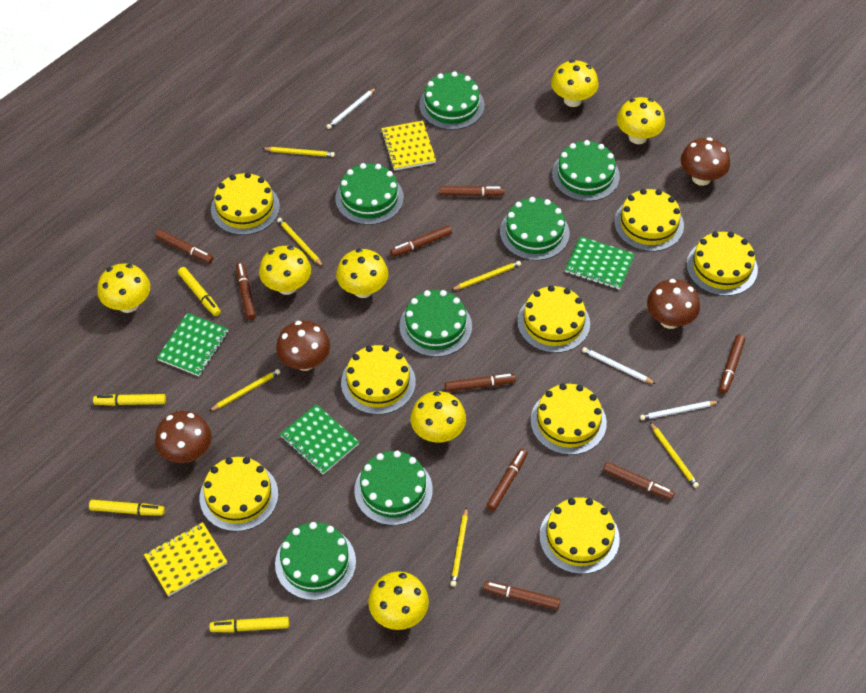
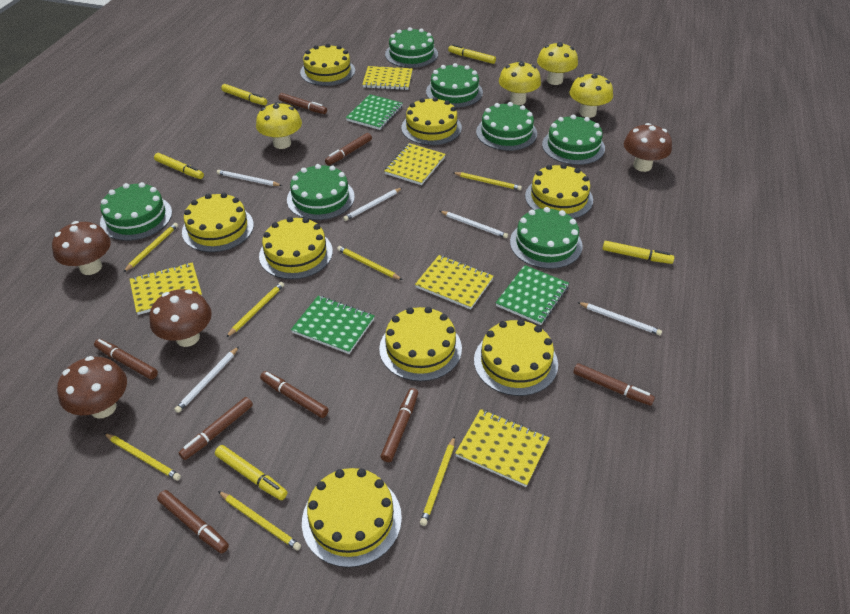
brown marker: [155,229,213,263] [236,262,256,320] [390,225,452,257] [440,186,504,197] [445,374,516,392] [483,581,560,609] [486,449,528,511] [603,462,675,500] [719,334,746,394] = 9 -> [94,339,158,379] [157,490,229,553] [179,397,253,460] [260,371,329,418] [278,93,327,114] [325,133,372,165] [381,388,418,462] [573,363,655,406] = 8
white pencil: [326,88,376,129] [582,347,655,384] [640,401,720,420] = 3 -> [174,346,239,413] [217,170,282,186] [343,188,402,221] [440,211,508,238] [577,302,662,335] = 5
yellow marker: [89,500,165,515] [93,394,166,406] [178,267,221,316] [209,617,289,632] = 4 -> [154,153,204,179] [215,445,288,500] [221,84,267,105] [448,44,496,64] [602,241,674,264] = 5
yellow mushroom: [97,263,150,313] [259,246,311,295] [336,249,388,298] [368,571,429,630] [411,391,466,443] [551,60,599,107] [617,97,665,144] = 7 -> [256,102,302,149] [499,61,541,105] [537,42,578,85] [570,73,613,118] = 4
yellow notebook: [144,522,227,596] [381,121,436,171] = 2 -> [130,262,202,315] [362,66,413,90] [384,143,446,185] [415,255,493,310] [455,409,550,487] = 5
yellow pencil: [209,369,280,411] [262,147,335,157] [277,218,323,267] [451,261,521,290] [451,507,468,586] [650,422,699,488] = 6 -> [104,433,181,481] [124,223,178,272] [218,491,301,551] [226,282,284,337] [337,246,402,280] [420,436,455,526] [452,172,522,190] = 7

